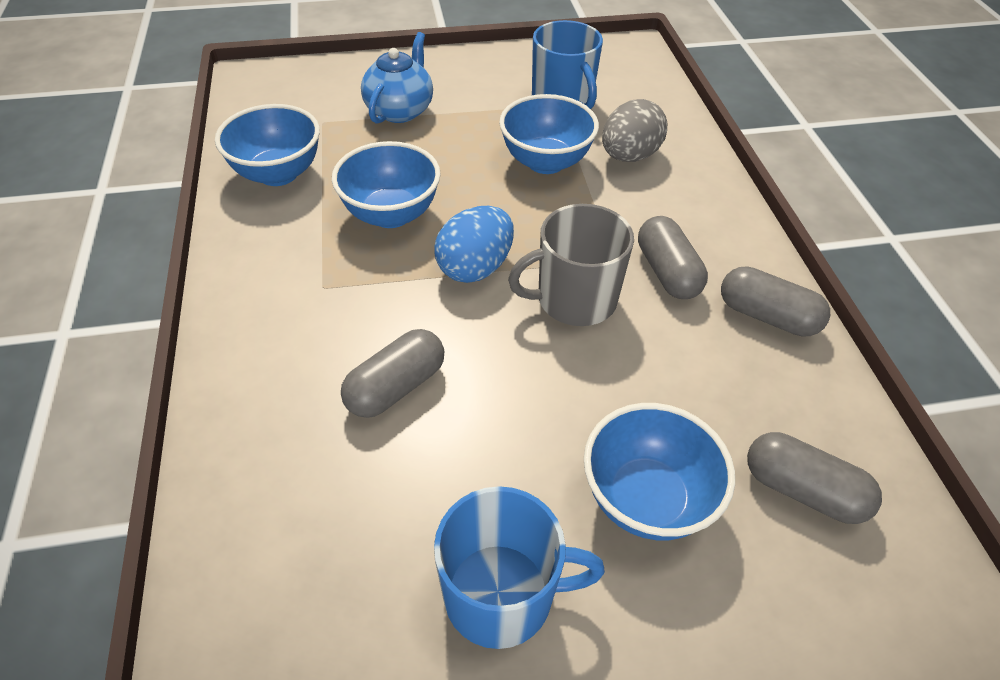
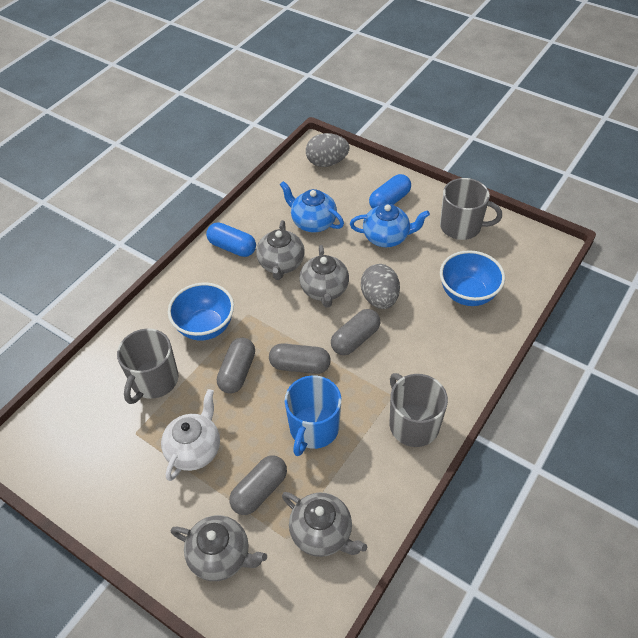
blue bowl: [215,104,320,186] [332,141,441,228] [499,94,599,174] [584,403,735,540] = 4 -> [168,282,234,341] [440,250,505,306] = 2
blue capsule: none = 0 -> [206,222,256,257] [369,174,411,209] = 2
blue egg: [434,206,514,283] = 1 -> none = 0
blue mug: [434,486,605,649] [532,20,603,109] = 2 -> [285,375,341,456] = 1
blue teapot: [361,32,433,124] = 1 -> [280,181,344,232] [350,204,430,247] = 2
grey egg: [602,99,667,162] = 1 -> [306,133,350,167] [361,264,400,309] = 2
grey mug: [508,204,634,326] = 1 -> [117,329,178,404] [390,373,448,447] [440,178,502,240] = 3
grey teapot: none = 0 -> [171,515,267,581] [256,220,305,280] [282,492,367,557] [299,245,349,308] = 4
white teapot: none = 0 -> [161,389,220,481] = 1

